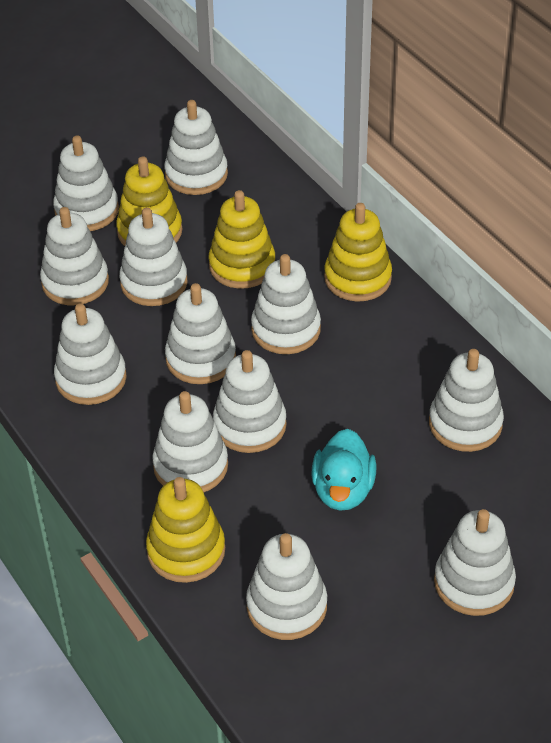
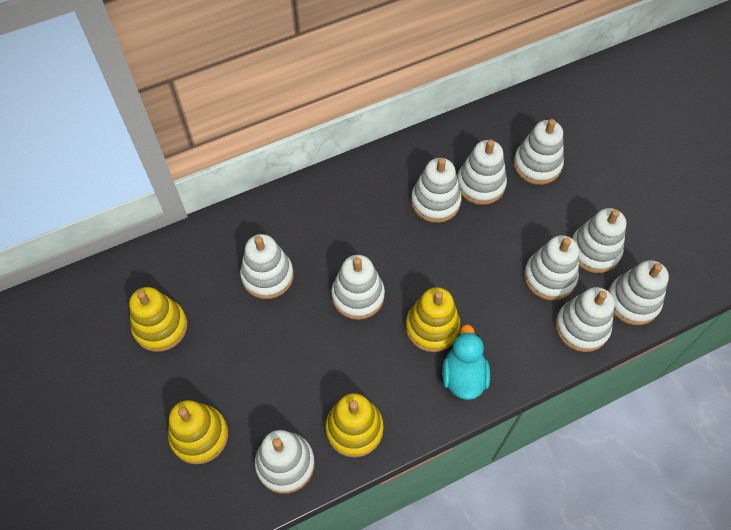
white stacking toy: [40,207,109,305] [53,136,119,231] [54,303,127,405] [119,208,188,306] [152,391,228,492] [164,100,228,195] [165,283,236,384] [213,350,287,453] [246,533,327,640] [251,254,321,354] [429,349,504,452] [434,509,516,616] = 12 -> [240,234,294,299] [255,430,315,494] [331,255,385,320] [411,158,462,223] [457,139,507,205] [514,119,564,185] [524,235,579,300] [555,287,615,352] [572,208,626,273] [608,260,669,325] = 10

